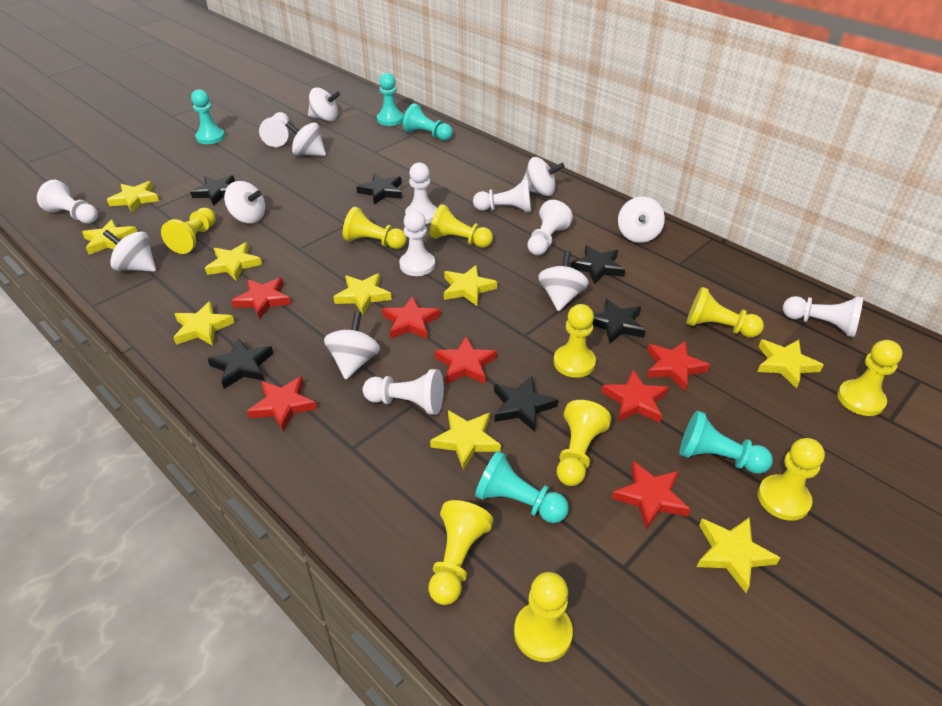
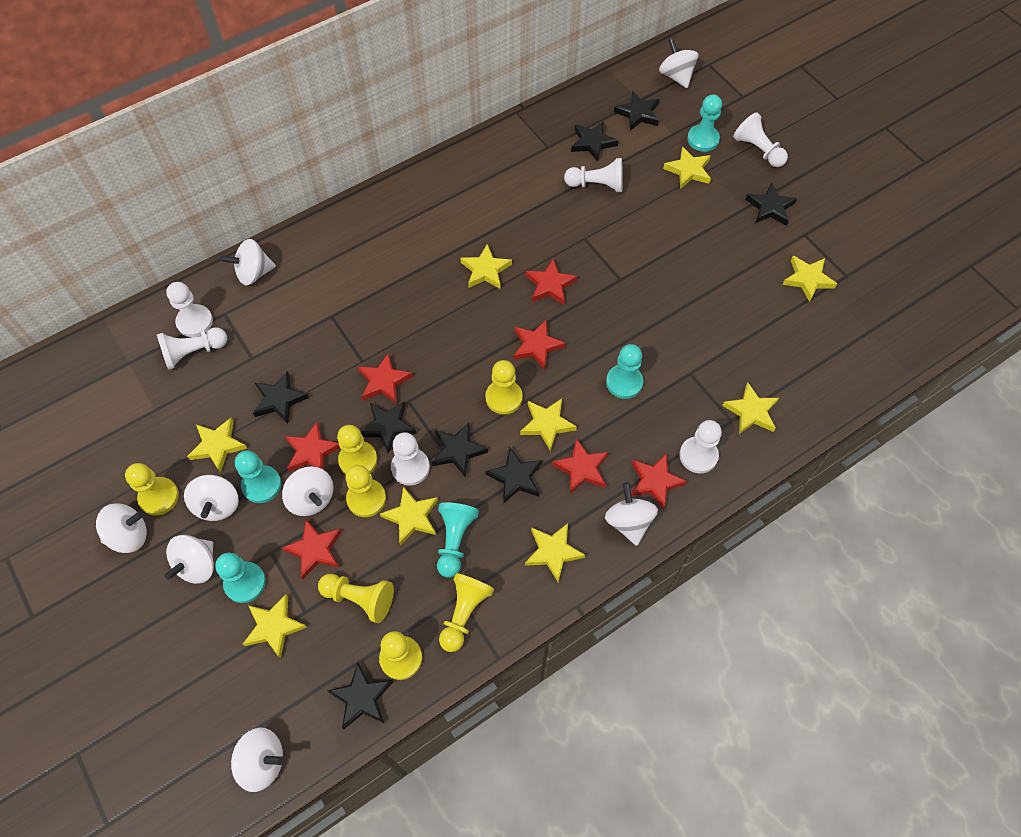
black star: [190,175,235,206] [208,338,274,389] [356,174,402,204] [494,376,558,432] [570,245,625,284] [592,299,646,344] = 6 -> [253,371,309,424] [327,662,393,730] [361,401,417,454] [432,422,488,478] [486,448,542,504] [571,121,618,162] [614,91,659,130] [745,183,797,226] = 8
white pawn: [37,180,98,224] [259,112,289,147] [363,369,444,415] [399,210,435,276] [405,163,437,224] [473,179,531,213] [527,200,573,255] [783,296,863,337] = 8 -> [157,328,227,370] [166,282,213,337] [391,432,430,486] [564,158,623,192] [679,420,722,473] [733,112,788,167] = 6
yellow pawn: [161,208,216,254] [343,207,407,249] [428,500,493,605] [430,204,493,248] [514,572,573,662] [554,304,596,378] [557,400,611,486] [687,287,764,338] [758,438,825,521] [837,340,903,416] = 10 -> [125,463,179,516] [318,574,394,623] [337,425,377,474] [346,465,386,517] [379,631,422,680] [439,573,494,652] [485,360,523,415] = 7

